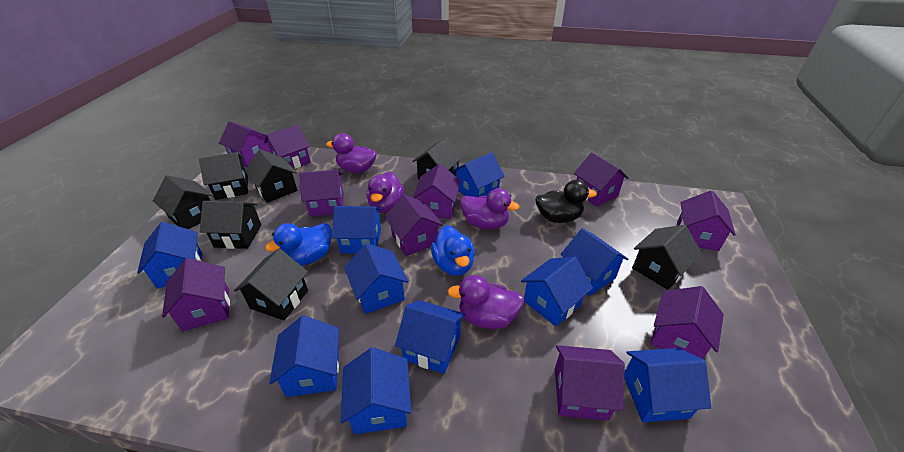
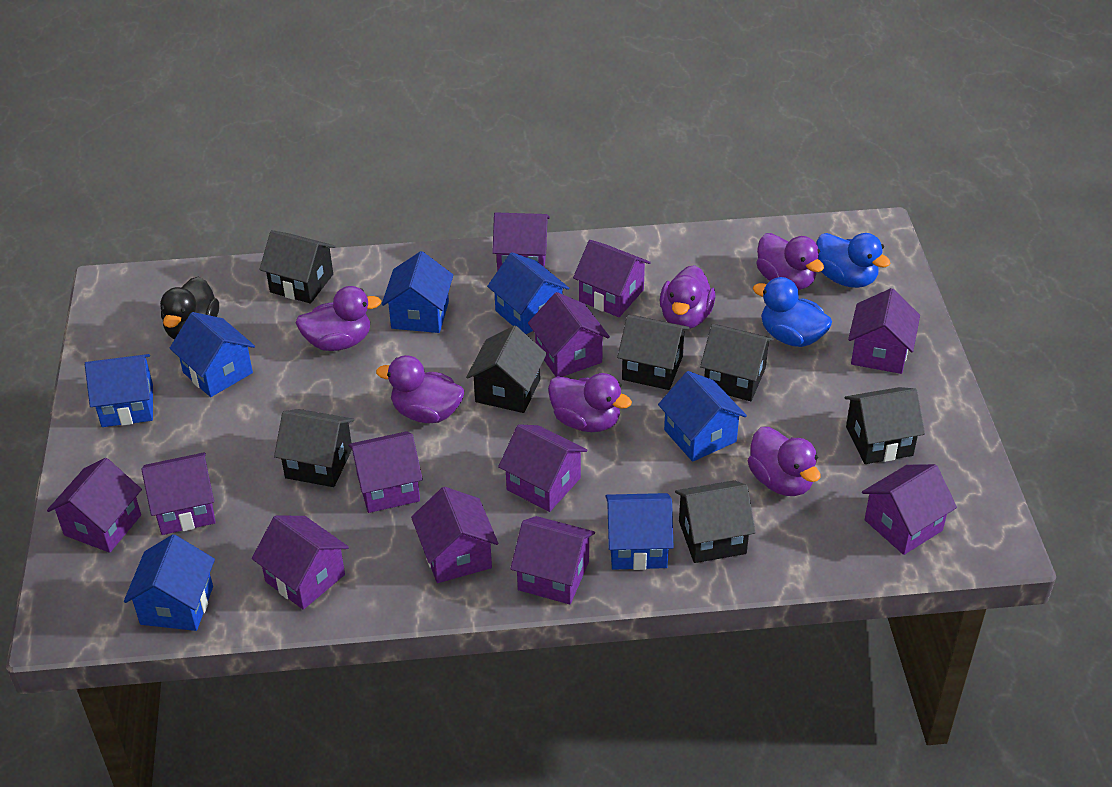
blue house: [137,222,202,289] [269,315,339,397] [332,206,381,254] [341,347,411,434] [344,243,409,314] [395,300,465,374] [452,152,505,197] [521,256,593,327] [560,228,628,296] [624,348,711,422] = 10 -> [85,354,153,427] [124,534,215,631] [170,312,255,397] [382,251,453,333] [487,252,569,334] [606,493,673,570] [658,371,747,462] = 7
purple duck: [326,133,377,173] [367,171,404,213] [447,275,524,329] [460,188,520,230] = 4 -> [295,286,381,351] [376,355,464,423] [548,373,632,432] [660,265,716,329] [748,427,820,496] [756,233,824,290] = 6
purple house: [162,258,230,331] [219,121,270,167] [264,125,311,169] [299,170,344,217] [385,194,443,256] [413,164,460,219] [555,345,625,421] [574,152,629,207] [650,286,724,359] [677,190,736,251] = 10 -> [47,458,142,553] [141,452,216,535] [252,516,349,610] [348,431,423,513] [411,487,498,583] [492,212,550,271] [498,424,587,512] [510,516,595,604] [528,292,610,377] [573,240,651,317] [848,288,920,374] [862,464,957,555] = 12

